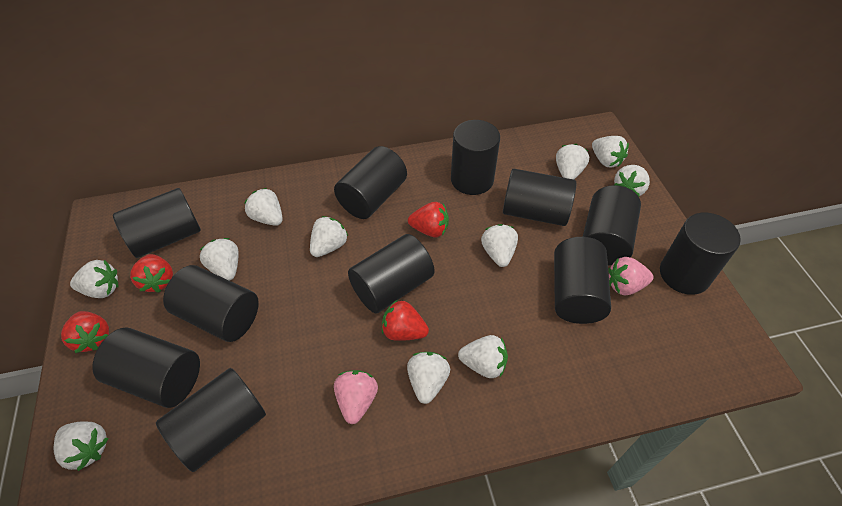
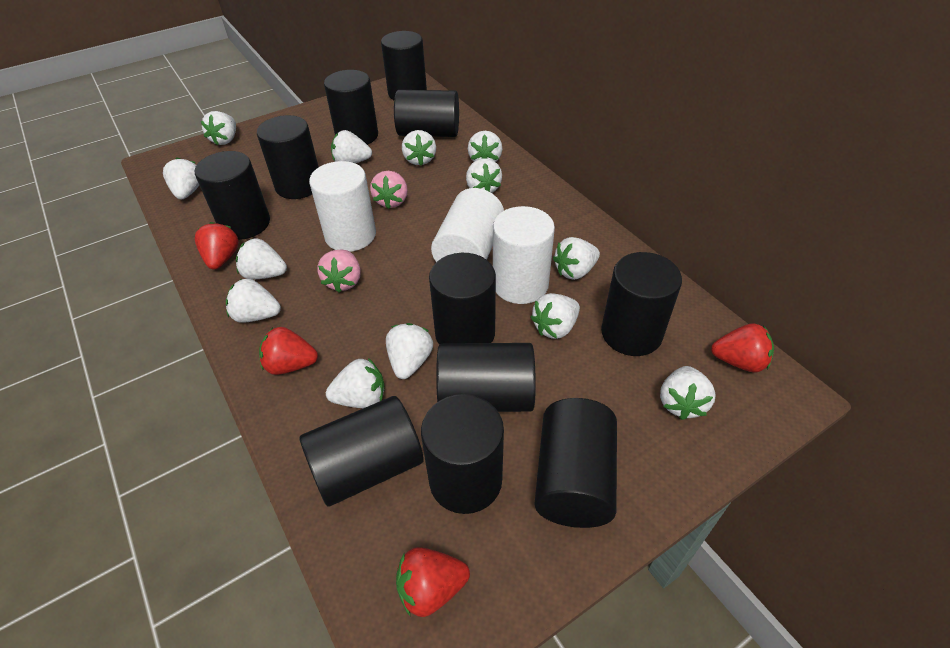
white cylinder: none = 0 -> [309,161,376,252] [431,188,504,262] [493,206,555,304] = 3
white strawberry: [54,421,109,471] [70,260,119,298] [200,238,238,281] [244,188,283,226] [310,216,348,257] [407,352,450,404] [458,335,508,378] [481,224,518,267] [556,144,589,179] [592,136,629,167] [614,165,650,197] = 11 -> [163,157,199,199] [201,111,236,145] [226,279,281,323] [236,239,287,280] [326,358,384,408] [331,130,372,163] [386,323,433,379] [402,130,436,166] [466,159,502,193] [468,131,502,162] [531,293,580,339] [553,237,600,280] [660,366,716,420] = 13

